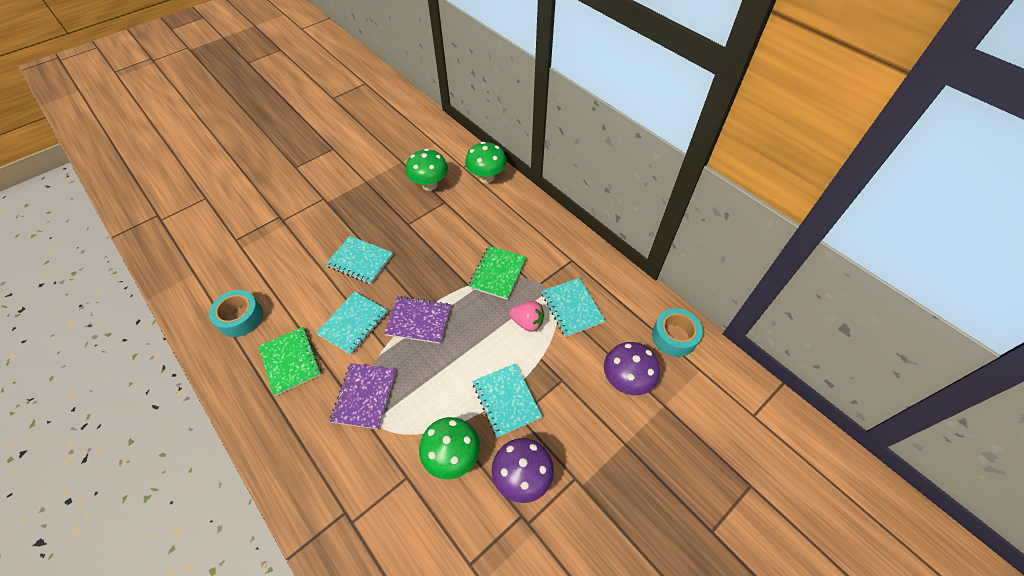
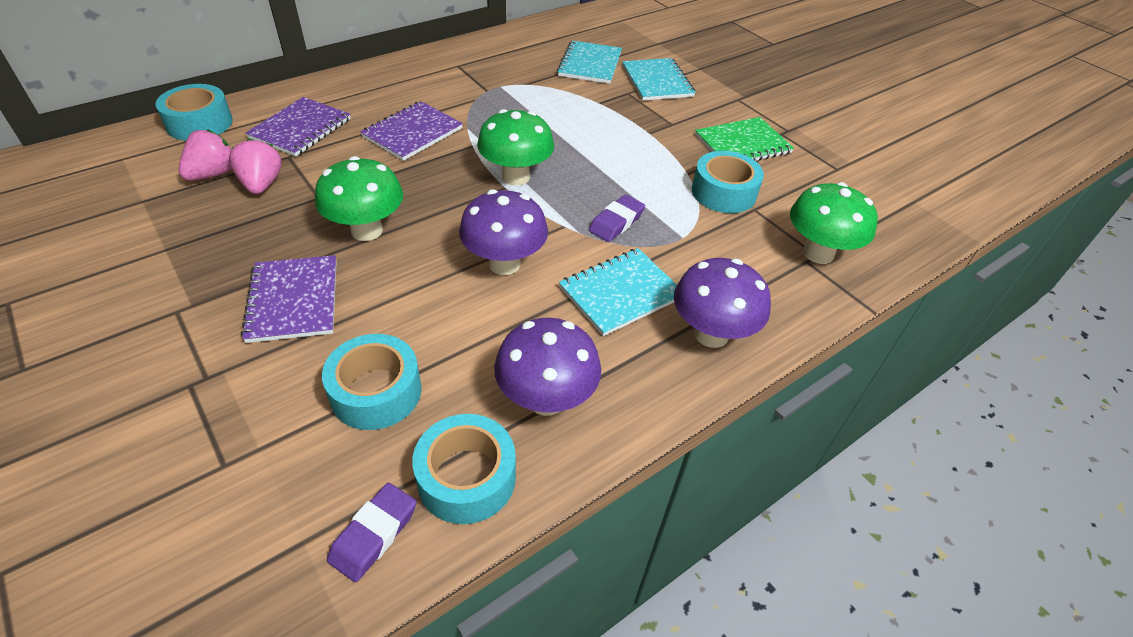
green notebook: [258,327,321,396] [469,246,526,300] = 2 -> [695,117,794,161] = 1
pink strawberry: [509,301,544,332] = 1 -> [178,129,232,181] [229,138,282,194] = 2
purple eraser: none = 0 -> [327,483,417,582] [589,195,645,242] = 2
purple mushroom: [492,438,554,503] [604,342,660,395] = 2 -> [459,189,548,275] [494,318,601,416] [674,258,771,348] = 3
purple notebook: [330,363,396,429] [384,296,451,344] = 2 -> [241,255,337,343] [245,97,351,156] [360,101,463,161] = 3
turquoise notebook: [316,291,388,355] [326,236,393,284] [472,363,542,438] [542,278,605,337] = 4 -> [557,40,622,84] [559,248,677,336] [622,58,696,101] = 3
turquoise tape: [209,290,263,337] [652,308,703,357] = 2 -> [155,84,233,141] [322,334,422,430] [412,414,516,524] [692,151,764,213] = 4

